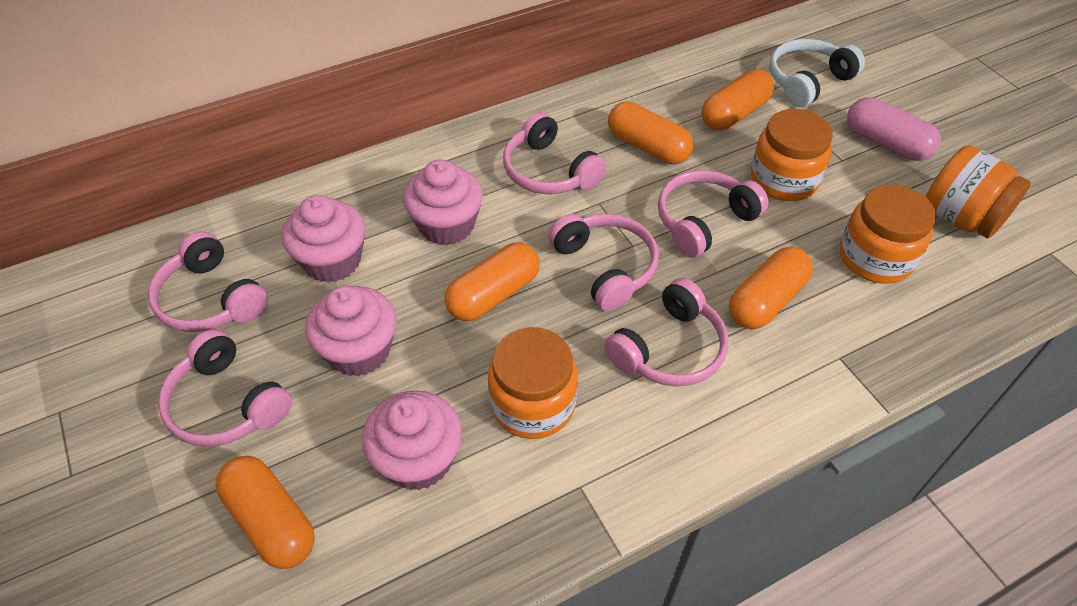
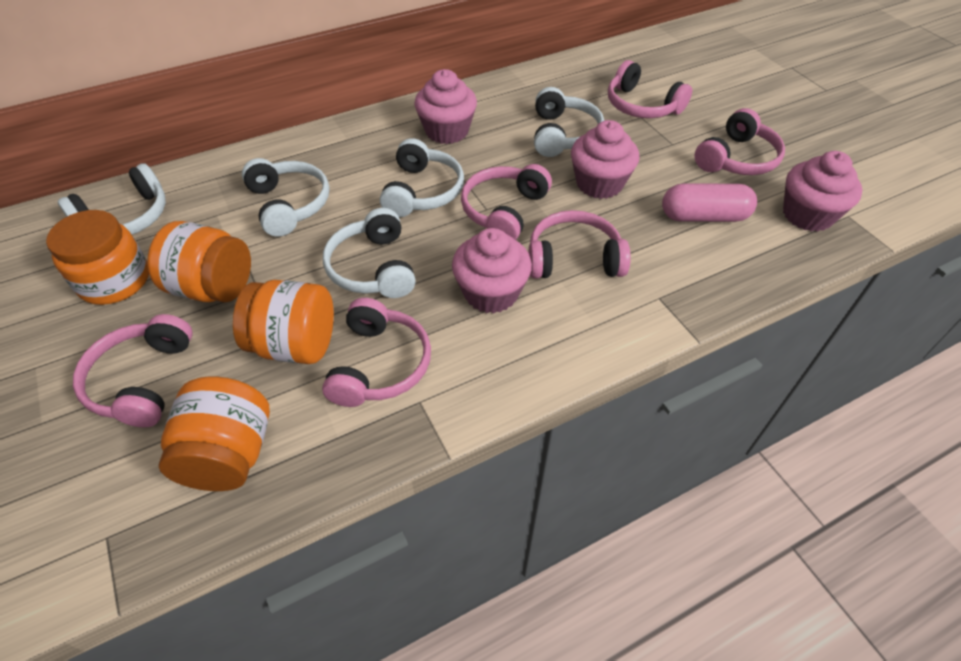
orange capsule: [216,456,315,569] [444,242,540,321] [608,101,693,164] [701,69,774,130] [729,247,813,329] = 5 -> none = 0
white headphones: [769,39,865,107] = 1 -> [57,163,166,235] [242,158,330,237] [323,208,416,298] [380,138,464,217] [534,87,604,157] = 5

